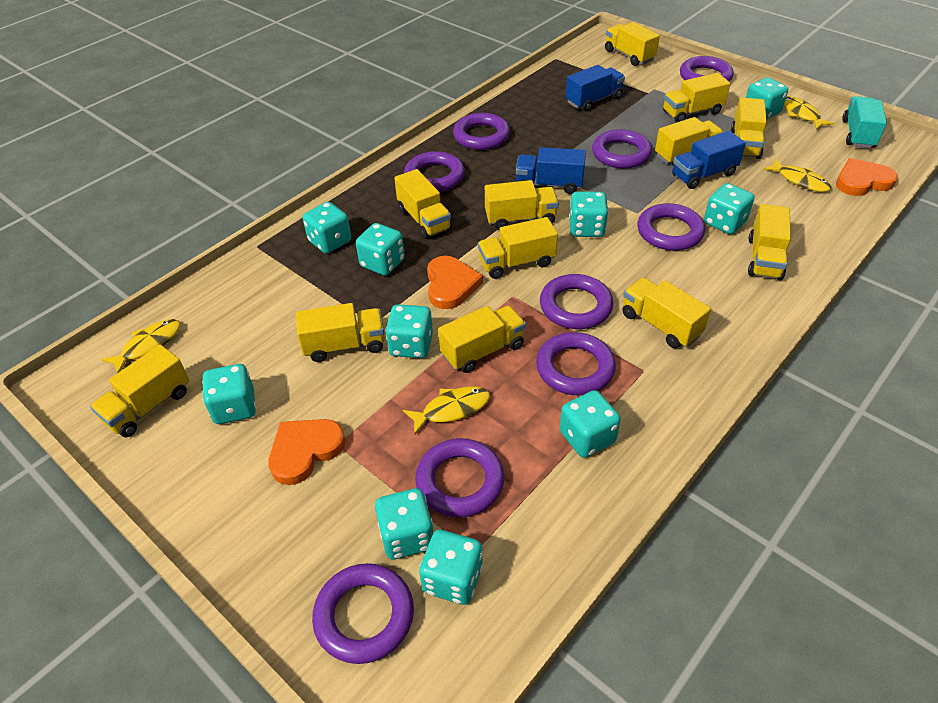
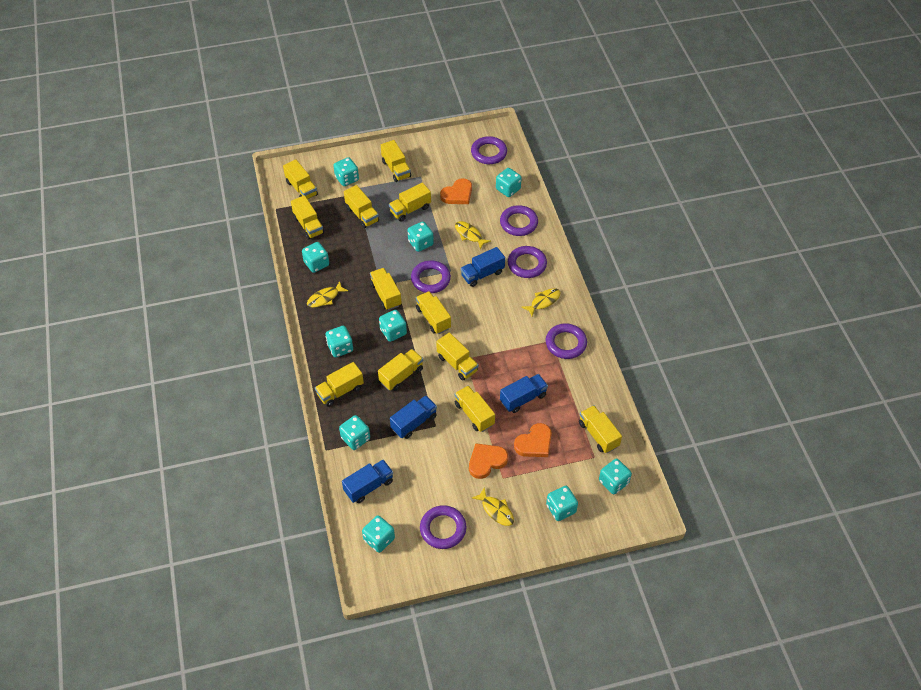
blue truck: [516,147,586,194] [566,65,625,111] [672,131,746,189] = 3 -> [342,460,393,503] [390,396,437,439] [461,247,505,287] [500,374,548,413] = 4
purple ring: [312,563,414,664] [404,151,465,192] [415,438,504,518] [453,113,510,150] [536,332,616,396] [540,274,613,329] [592,129,652,169] [637,203,705,251] [680,56,734,82] = 9 -> [411,261,451,293] [420,505,466,549] [471,136,507,164] [500,205,538,236] [508,246,547,278] [546,324,587,359] = 6
turquoise truck: [842,96,887,148] = 1 -> none = 0

